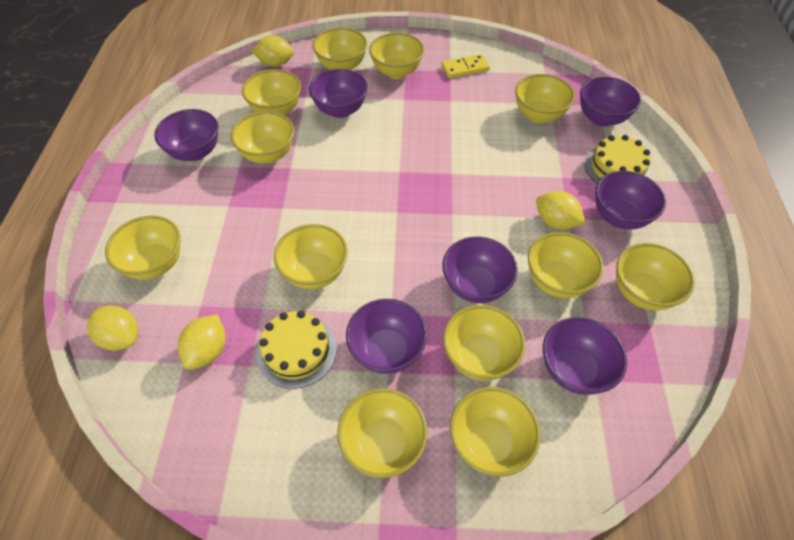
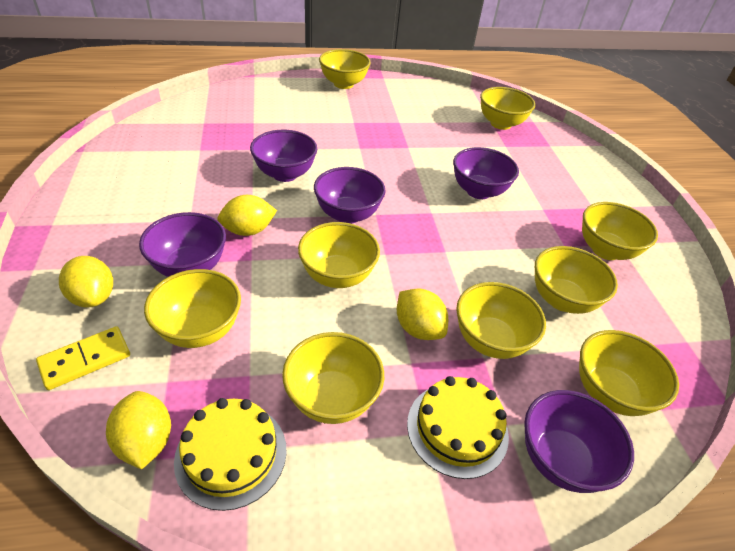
purple bowl: [154,109,218,161] [309,69,368,118] [346,299,427,374] [442,237,518,303] [543,317,627,395] [580,77,641,126] [595,171,666,230] = 7 -> [139,212,226,277] [250,130,317,182] [314,167,386,224] [453,147,519,199] [524,390,634,493] = 5
yellow bowl: [105,216,181,280] [231,111,294,164] [242,69,301,115] [274,224,348,289] [313,28,367,70] [337,388,428,478] [369,33,424,79] [443,305,525,381] [450,387,541,477] [515,74,575,123] [528,232,604,298] [616,243,695,311] = 12 -> [144,269,241,348] [282,332,384,424] [298,222,380,288] [319,49,371,89] [456,282,546,359] [480,87,535,130] [535,246,618,314] [579,330,679,416] [582,202,658,260] = 9

